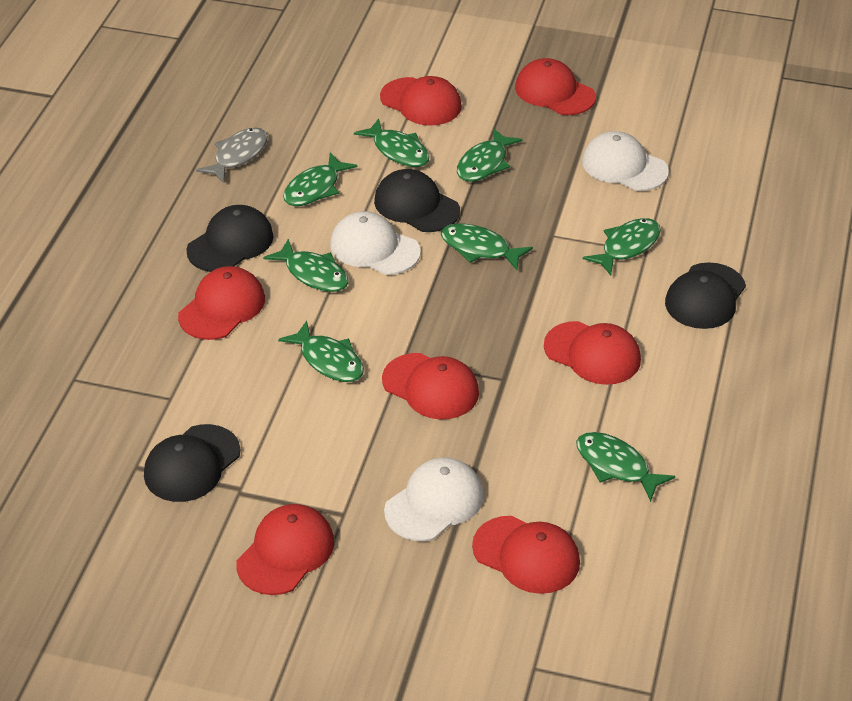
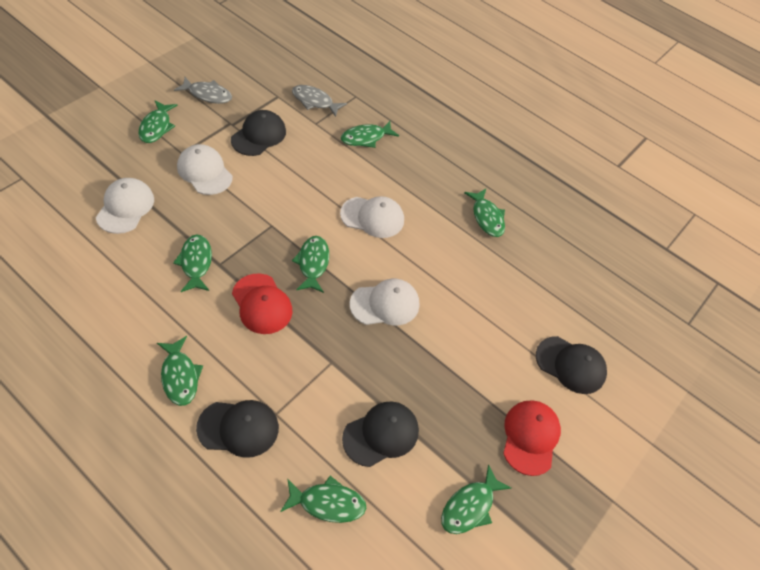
grey fish: [196,127,268,183] = 1 -> [174,77,232,104] [292,85,347,117] = 2
red cap: [178,266,265,340] [236,504,334,595] [380,76,462,125] [382,353,479,419] [472,516,580,594] [515,58,596,115] [544,321,641,385] = 7 -> [232,273,293,334] [503,401,561,476] = 2
white cap: [330,211,421,275] [384,457,484,541] [582,131,669,191] = 3 -> [96,178,154,234] [177,144,233,195] [340,196,404,238] [350,279,419,325] = 4

